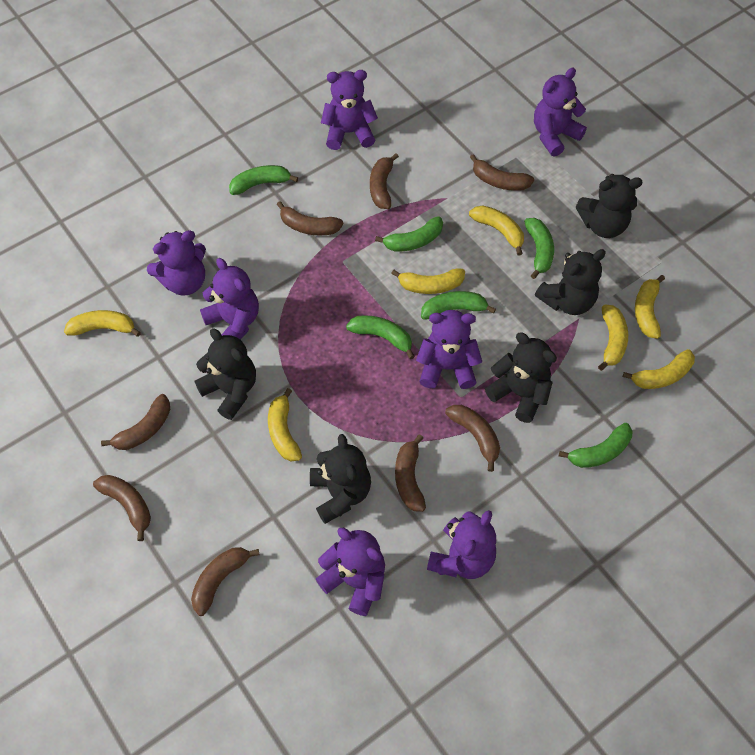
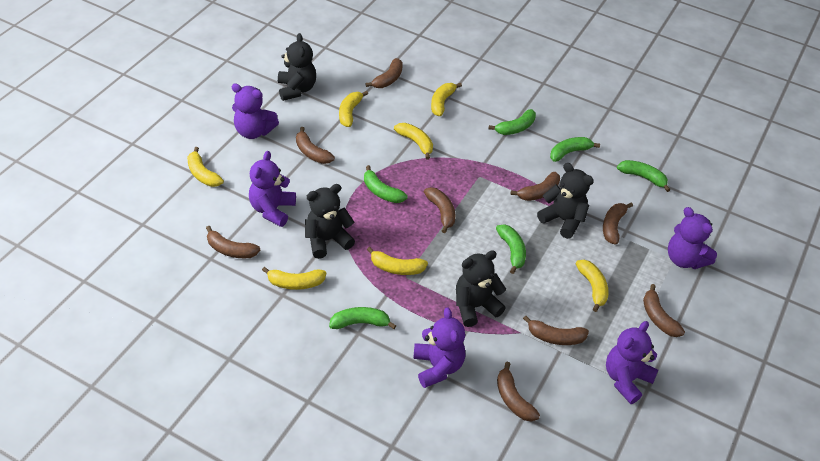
black teddy bear: [194,329,256,420] [310,434,371,524] [485,333,557,423] [535,249,606,315] [576,174,643,238] = 5 -> [278,33,316,101] [305,184,355,259] [456,250,506,327] [537,163,594,239] = 4
brown banana: [93,475,151,541] [101,394,170,450] [191,547,260,616] [277,201,343,236] [370,153,399,209] [395,434,426,512] [445,405,500,472] [470,154,534,191] = 8 -> [206,226,260,258] [296,127,335,164] [365,58,403,88] [424,187,455,233] [497,362,540,422] [510,172,560,201] [523,316,589,345] [603,202,633,245] [643,284,685,337] = 9
purple teddy bear: [147,230,206,296] [200,258,259,340] [316,528,385,616] [321,70,378,150] [416,310,482,389] [427,510,496,579] [534,68,587,157] = 7 -> [231,83,279,139] [249,151,296,227] [413,308,466,388] [606,321,658,404] [668,207,717,269] = 5

